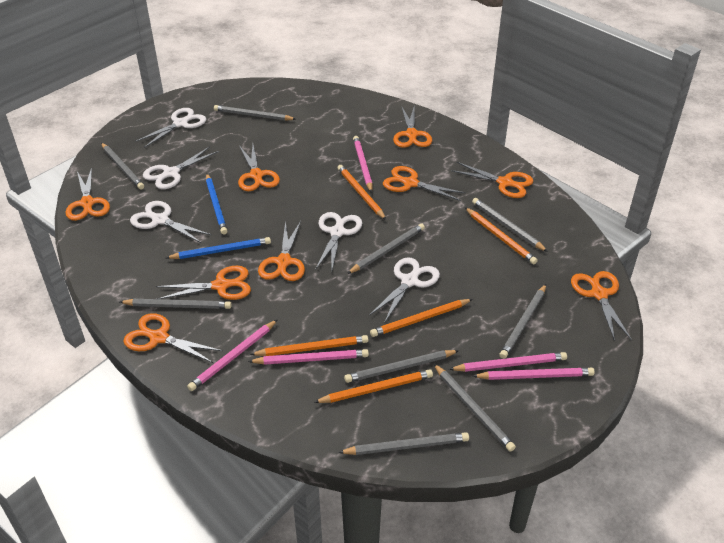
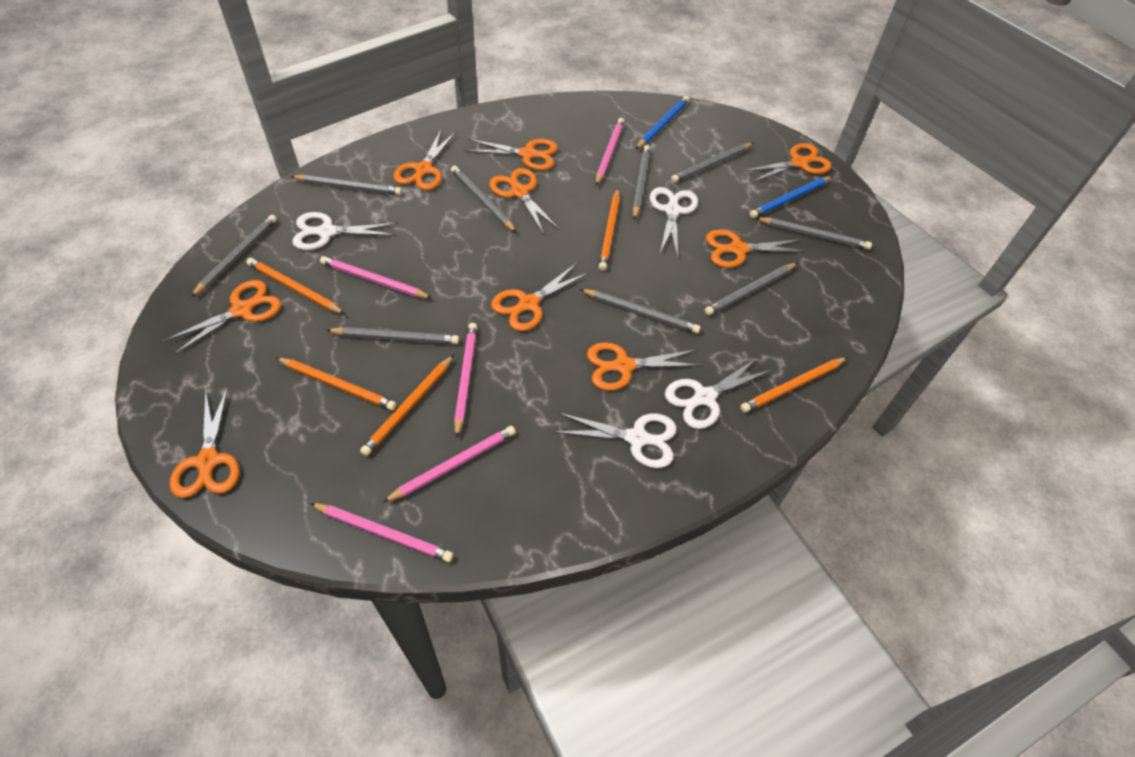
white scissors: [130,201,211,243] [135,108,206,148] [143,147,219,189] [315,212,362,270] [369,257,440,323] = 5 -> [292,212,398,250] [554,413,677,468] [649,187,698,258] [665,357,772,429] = 4

